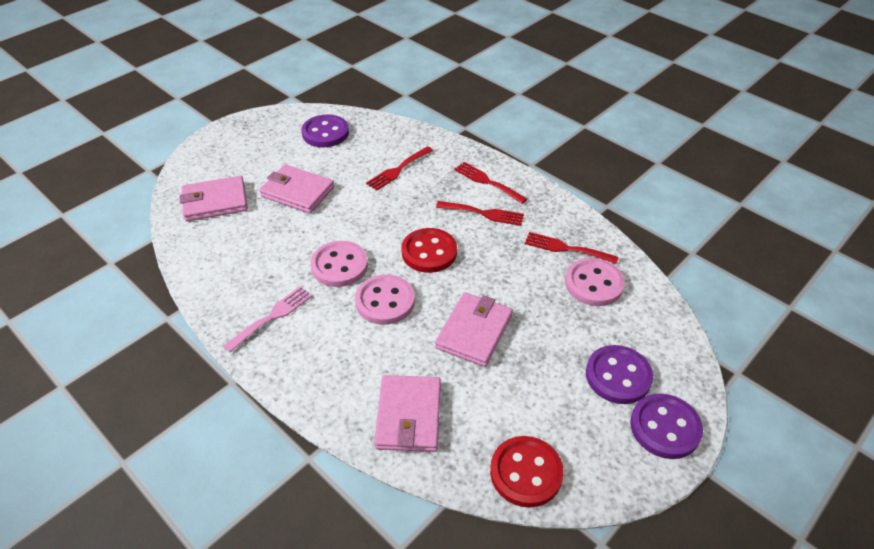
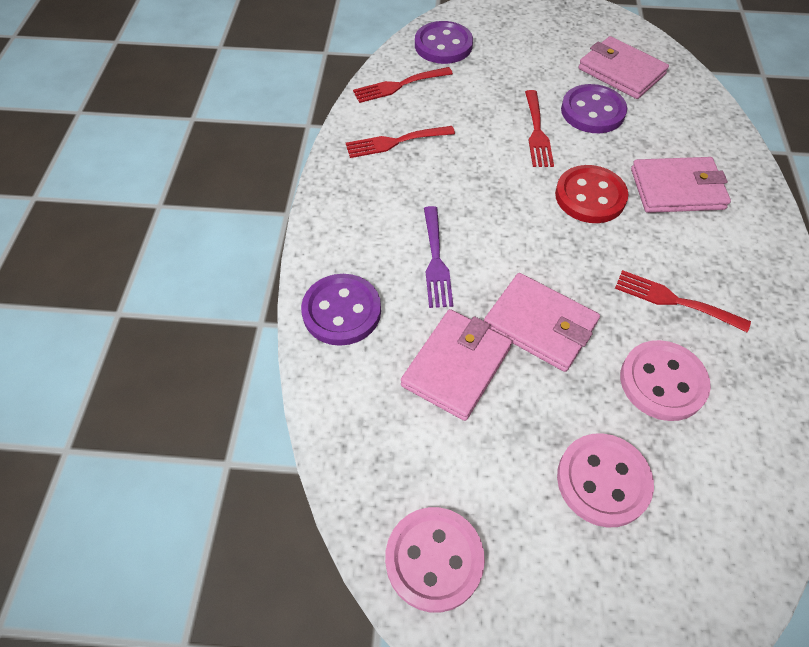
pink fork: [223,286,312,352] = 1 -> none = 0
purple fork: none = 0 -> [424,206,453,308] = 1
red button: [401,228,457,273] [490,436,564,507] = 2 -> [555,165,629,223] = 1

